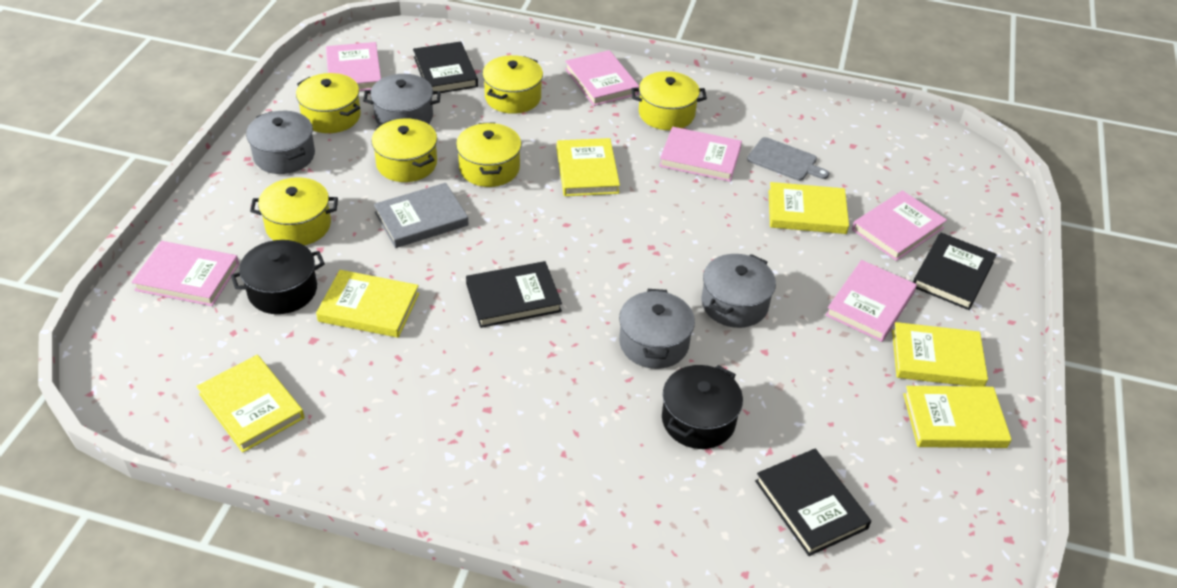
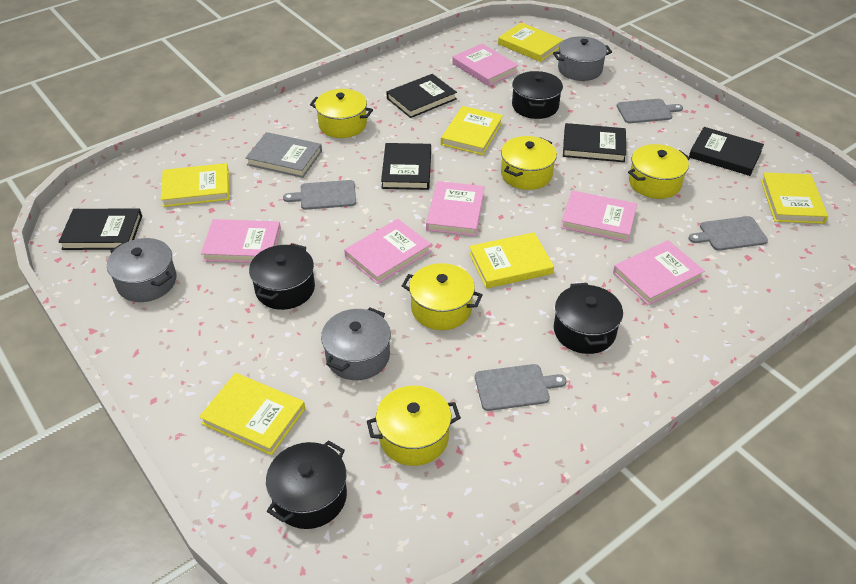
black book: [413,41,478,93] [466,261,562,328] [755,449,871,556] [913,232,997,310] = 4 -> [58,208,142,250] [381,143,431,190] [386,74,457,118] [563,123,626,162] [689,127,764,176] = 5
black pot: [231,240,325,314] [662,365,743,449] = 2 -> [249,243,315,310] [266,440,347,529] [512,71,563,119] [554,283,623,354] = 4
grey cutting board: [747,137,829,181] = 1 -> [283,180,356,210] [475,364,566,411] [617,99,683,123] [688,216,768,251] = 4
grey pot: [246,111,315,174] [363,74,441,125] [619,289,695,369] [702,254,776,328] = 4 -> [107,238,177,302] [321,307,391,380] [553,36,612,81] = 3
yellow pot: [250,177,338,245] [296,73,361,133] [371,118,437,182] [456,122,521,187] [482,55,543,114] [631,71,707,130] = 6 -> [310,89,373,138] [367,386,461,466] [402,263,482,330] [501,136,557,190] [628,144,690,199] = 5

